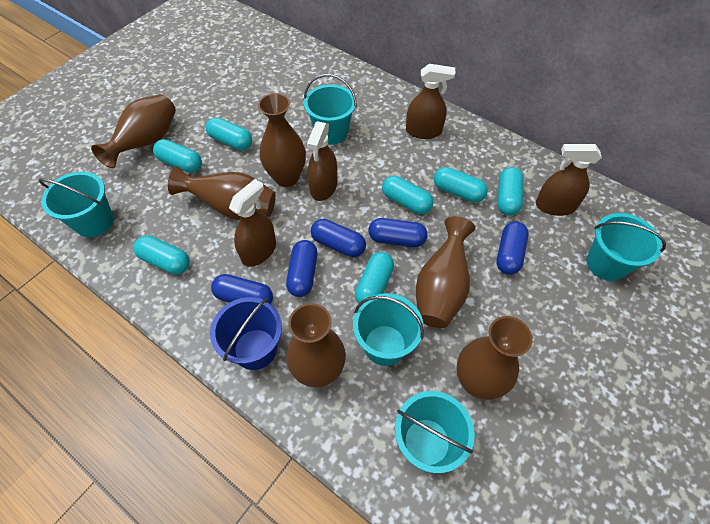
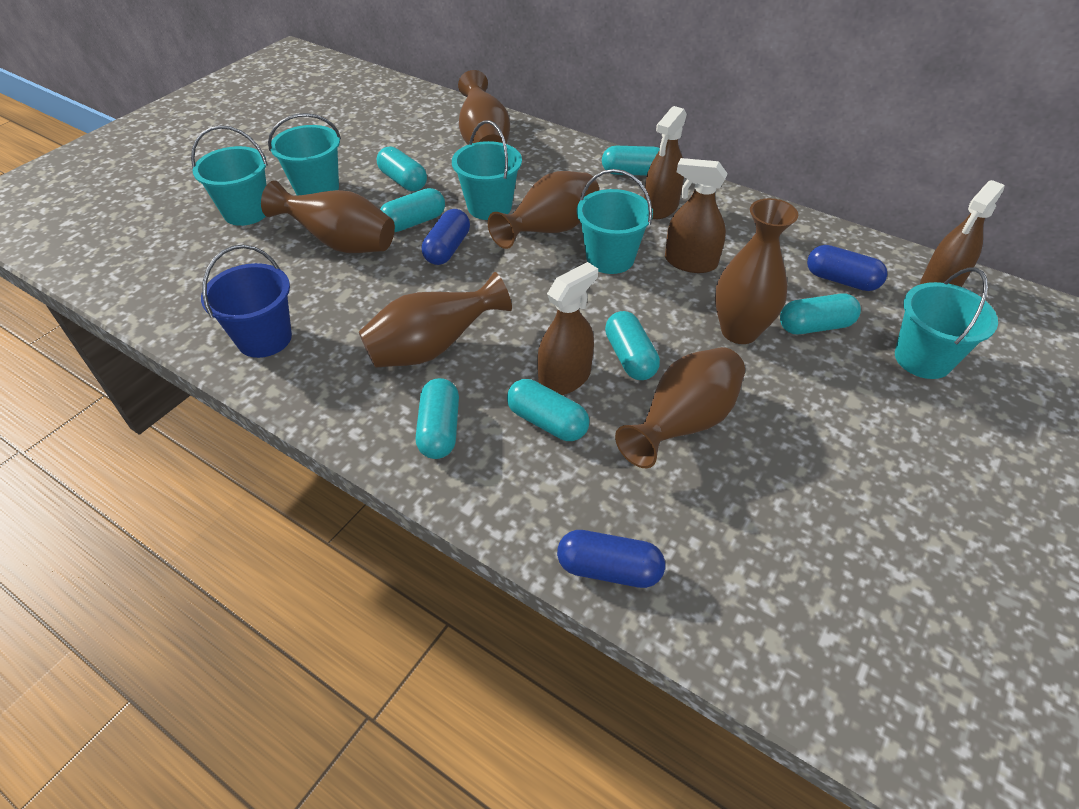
blue capsule: [211,274,273,304] [286,240,318,297] [311,219,366,257] [369,218,428,247] [496,221,529,275] = 5 -> [422,209,470,265] [557,530,665,588] [807,245,887,291] = 3

